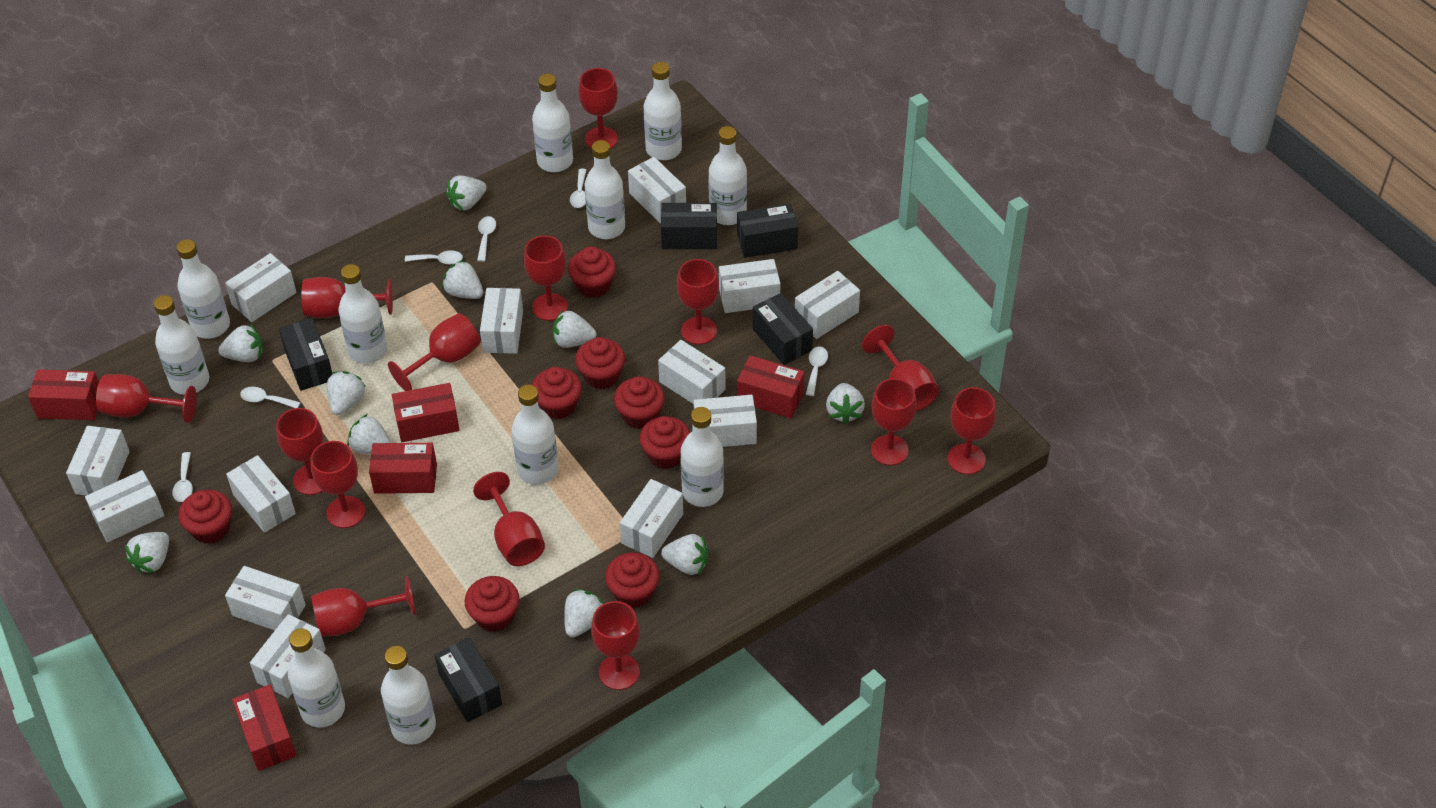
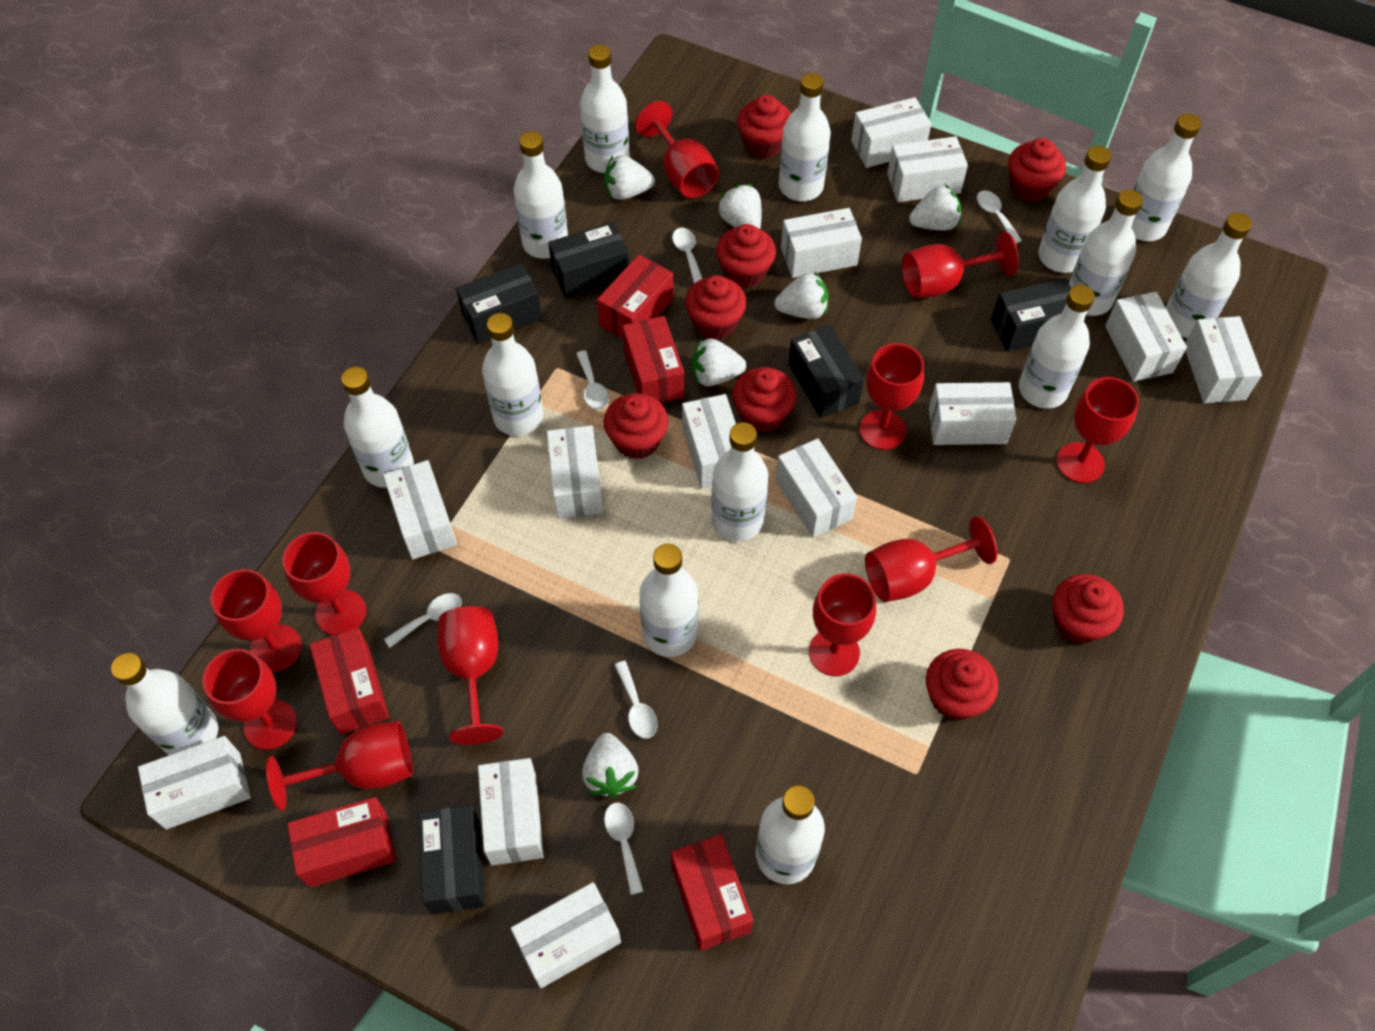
red goblet: [96,374,197,423] [276,408,323,495] [302,277,393,318] [311,441,365,528] [311,576,416,637] [388,313,480,391] [473,472,545,566] [524,235,568,321] [579,68,618,149] [591,601,640,690] [677,259,719,345] [862,325,939,411] [871,378,916,465] [948,387,996,475] = 14 -> [202,649,297,750] [211,569,302,672] [266,721,413,811] [282,532,366,635] [437,606,503,745] [635,101,719,198] [809,573,876,676] [860,343,924,450] [865,516,997,602] [902,232,1019,298] [1057,377,1139,483] = 11
white bottle: [154,295,209,395] [176,239,230,339] [288,628,345,727] [338,264,387,364] [381,646,436,745] [512,385,558,485] [532,74,573,172] [585,140,625,239] [644,62,682,160] [680,407,724,507] [708,126,747,225] = 11 -> [111,653,219,755] [341,367,414,488] [482,313,543,436] [514,131,568,259] [580,44,629,173] [639,544,699,657] [711,422,768,541] [756,785,825,884] [779,73,831,201] [1019,285,1095,409] [1038,146,1111,273] [1069,189,1143,316] [1132,113,1201,241] [1166,213,1252,338] = 14
white strawberry: [125,532,169,573] [218,324,263,362] [327,371,366,415] [347,414,391,454] [442,260,483,299] [446,175,487,211] [553,310,596,348] [564,589,603,637] [661,534,708,575] [826,383,865,424] = 10 -> [582,733,639,798] [604,155,655,200] [691,338,746,386] [717,184,762,229] [774,272,828,319] [909,184,961,230] = 6

